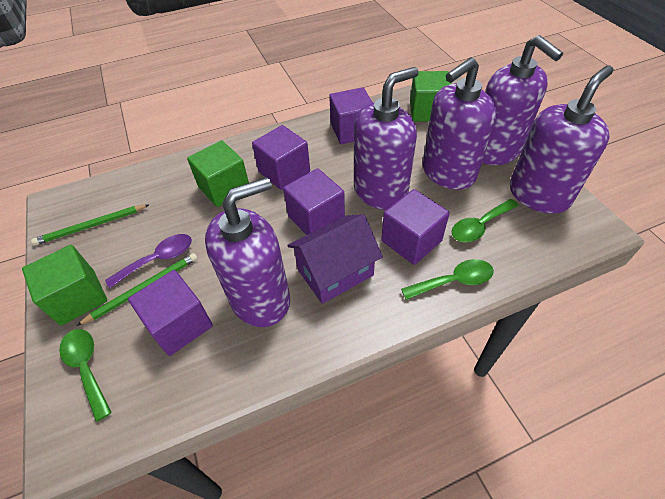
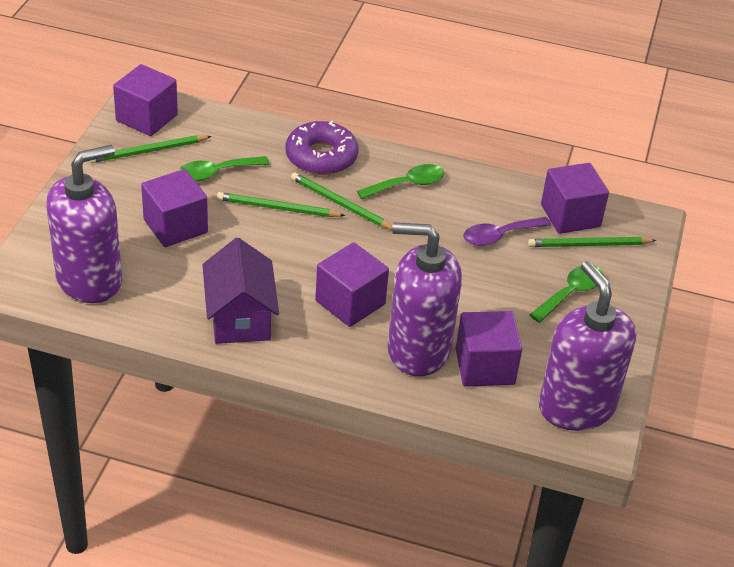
green cube: [22,245,107,325] [187,140,249,207] [410,71,452,121] = 3 -> none = 0
green pencil: [31,205,149,245] [76,253,198,326] = 2 -> [89,135,212,163] [217,192,345,217] [291,172,392,230] [528,237,657,247] = 4
purple donut: none = 0 -> [286,121,359,175] = 1
purple soap dispenser: [205,177,290,327] [354,67,419,210] [422,57,496,190] [482,35,563,165] [510,65,613,214] = 5 -> [47,145,122,303] [388,223,462,376] [539,261,636,431] = 3

